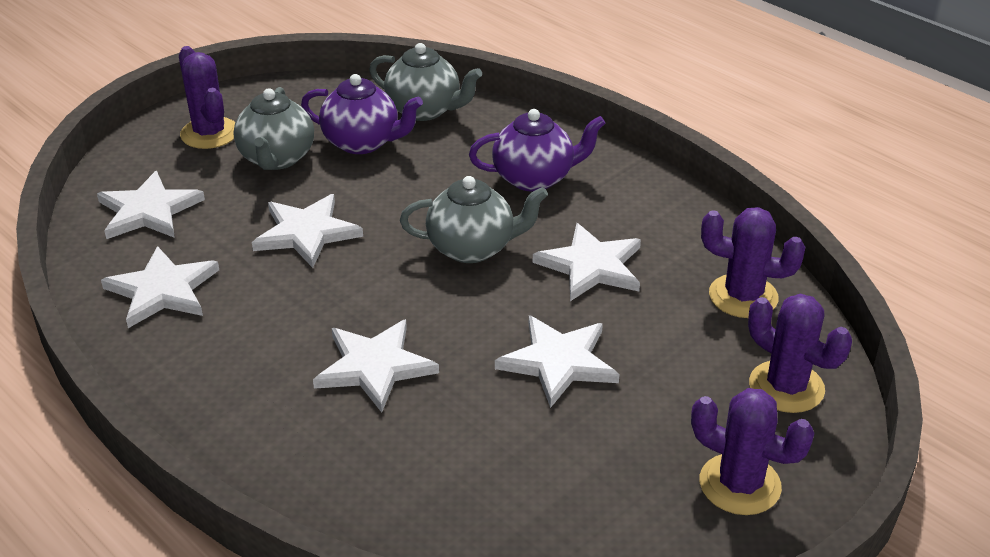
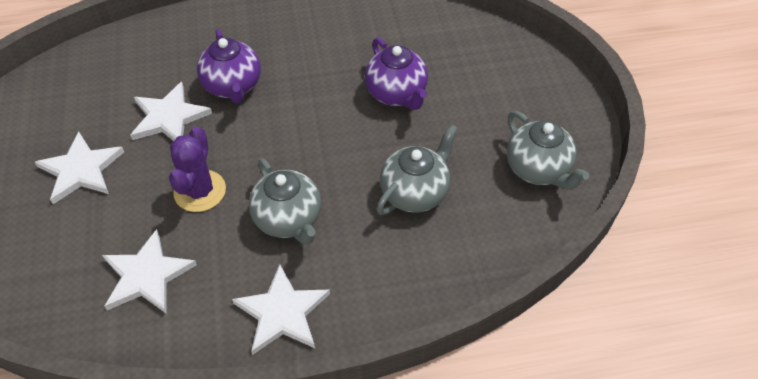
purple cactus: [179,46,235,149] [691,388,814,515] [701,207,805,318] [748,294,852,413] = 4 -> [169,126,226,212] = 1
white star: [97,171,205,239] [101,246,219,328] [252,194,363,268] [313,319,439,413] [495,315,620,408] [533,223,641,301] = 6 -> [35,132,124,204] [102,229,197,314] [130,82,212,141] [232,264,330,355] = 4

